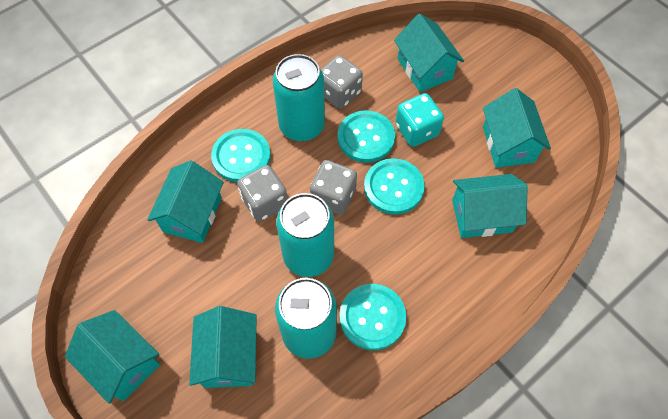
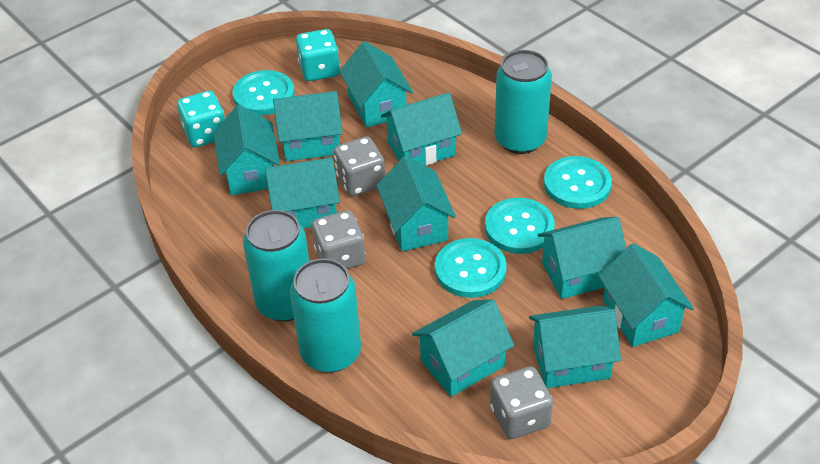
turquoise dice: [395,93,444,147] = 1 -> [177,91,225,148] [296,29,340,81] = 2
turquoise house: [65,310,160,404] [147,160,224,243] [189,306,257,388] [394,14,464,92] [452,174,528,238] [483,88,551,168] = 6 -> [213,105,280,195] [265,158,340,228] [273,91,343,161] [339,41,413,128] [376,156,456,251] [381,93,462,166] [412,300,514,397] [529,305,621,388] [538,217,626,299] [598,243,694,347] = 10

